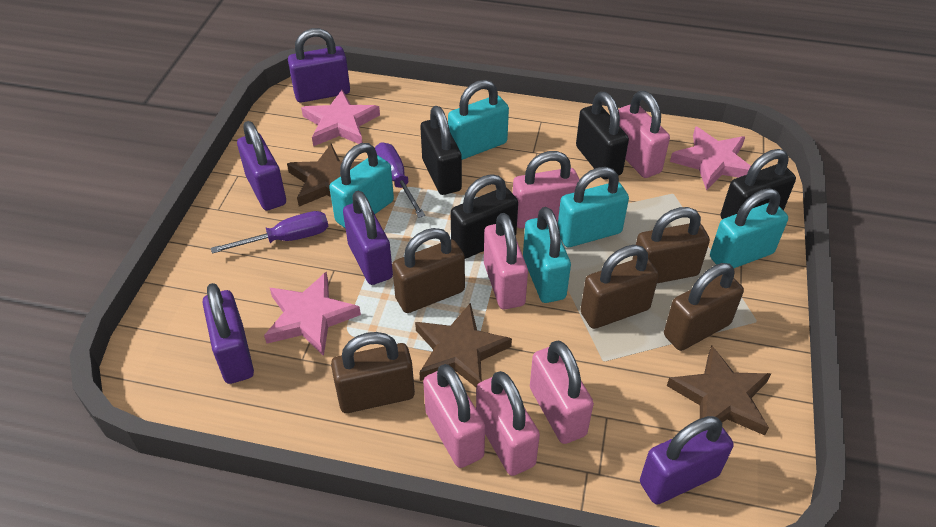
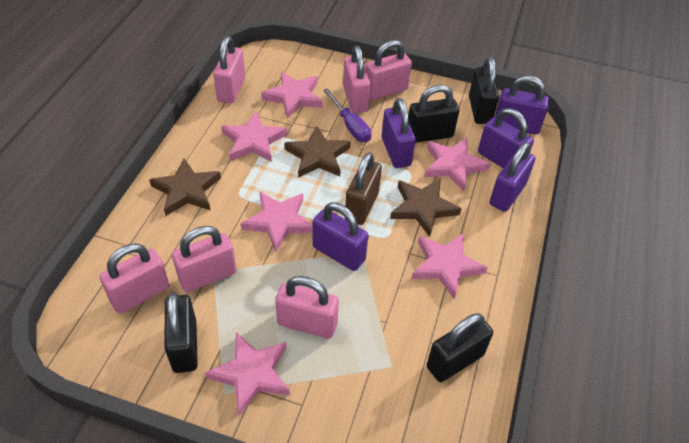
brown padlock: [331,332,415,413] [392,228,465,313] [580,245,659,329] [632,207,710,283] [664,263,744,351] = 5 -> [345,152,382,225] = 1
pink star: [264,272,361,356] [301,90,380,146] [670,126,751,190] = 3 -> [205,332,290,415] [221,112,287,162] [241,191,313,252] [261,71,322,119] [411,233,488,299] [424,137,491,192] = 6
purple screwdriver: [211,211,328,254] [375,143,425,218] = 2 -> [323,88,371,142] = 1
turquoise padlock: [329,143,394,229] [448,80,509,160] [523,207,571,303] [558,167,629,247] [710,188,788,268] = 5 -> none = 0

